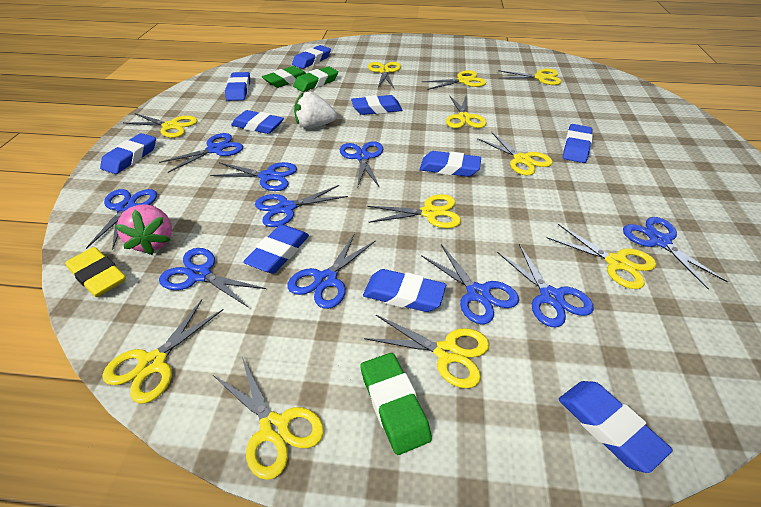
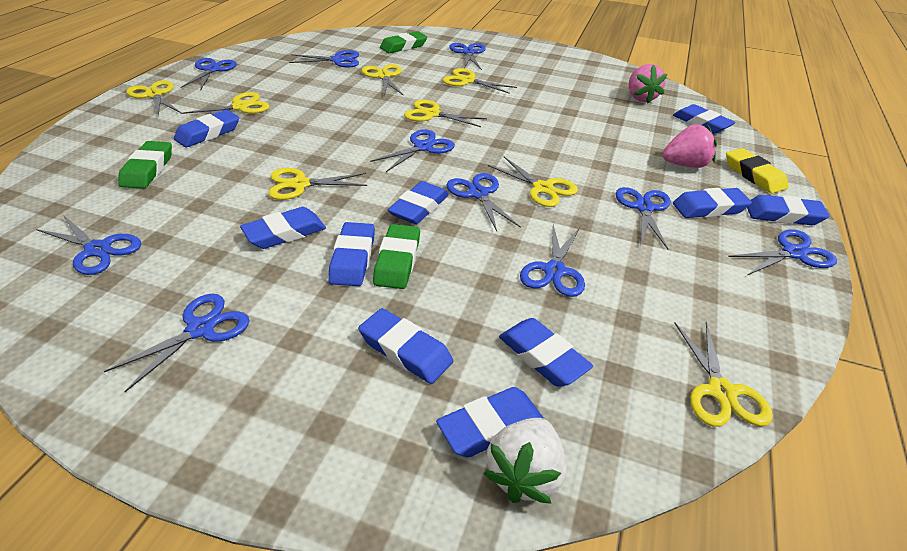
pink strawberry: [115,204,172,255] = 1 -> [629,64,667,103] [662,124,717,168] = 2
yellow scissors: [102,300,224,403] [124,113,198,138] [213,357,324,480] [364,315,489,388] [367,194,461,228] [368,62,401,88] [421,70,486,90] [446,95,487,128] [477,132,553,176] [498,69,562,85] [547,224,656,289] = 11 -> [126,80,181,116] [181,92,269,123] [268,168,367,200] [362,64,404,96] [404,99,487,127] [443,68,517,94] [488,157,578,207] [675,321,773,427] = 8

